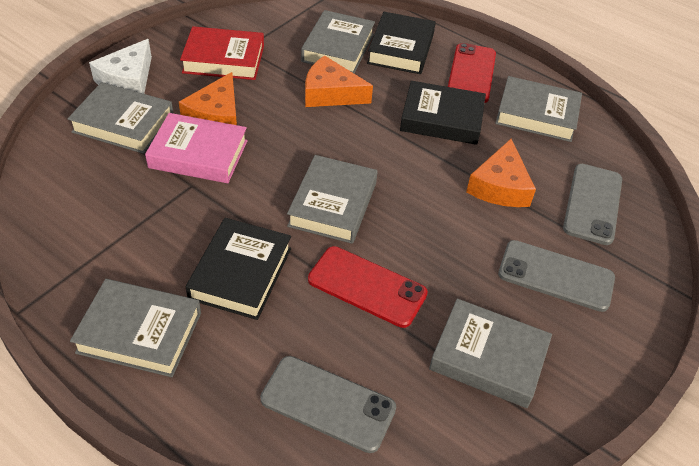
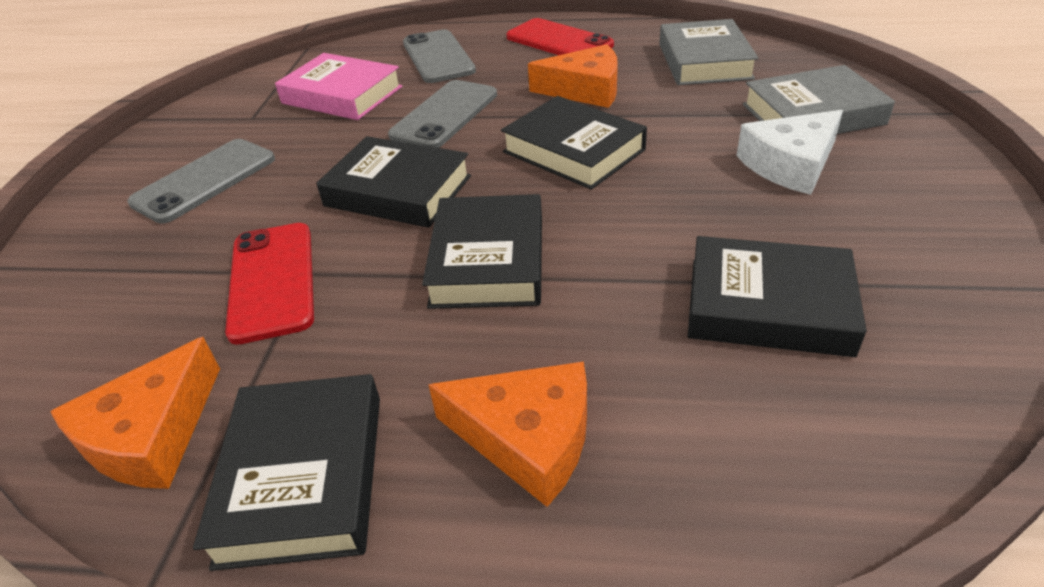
black book: [186,218,291,320] [367,12,435,74] [400,81,486,145] = 3 -> [193,374,380,571] [316,136,471,228] [422,194,542,309] [501,96,647,190] [688,236,867,357] = 5
grey book: [68,82,174,154] [70,279,201,377] [287,155,377,244] [301,10,375,74] [429,299,552,408] [495,76,582,142] = 6 -> [659,19,758,85] [743,65,895,134] = 2
red book: [180,26,264,80] = 1 -> none = 0

